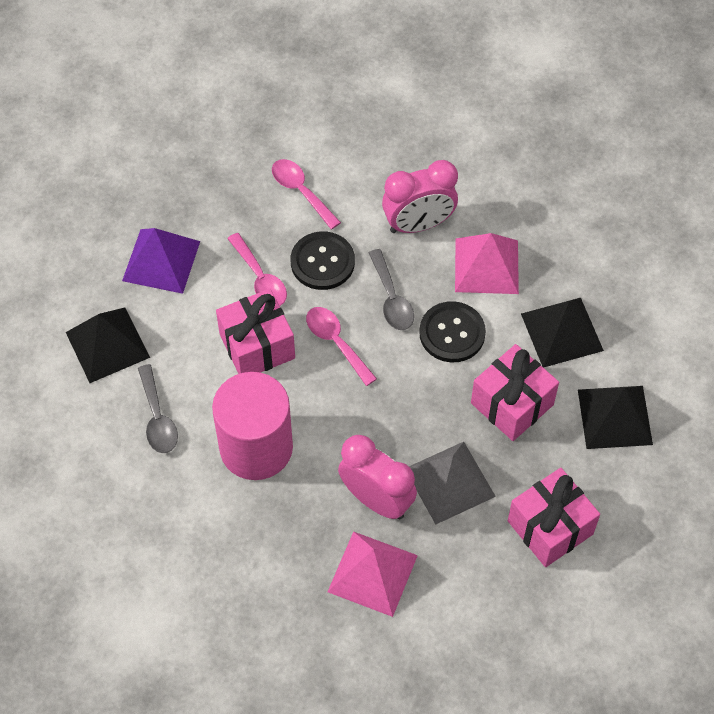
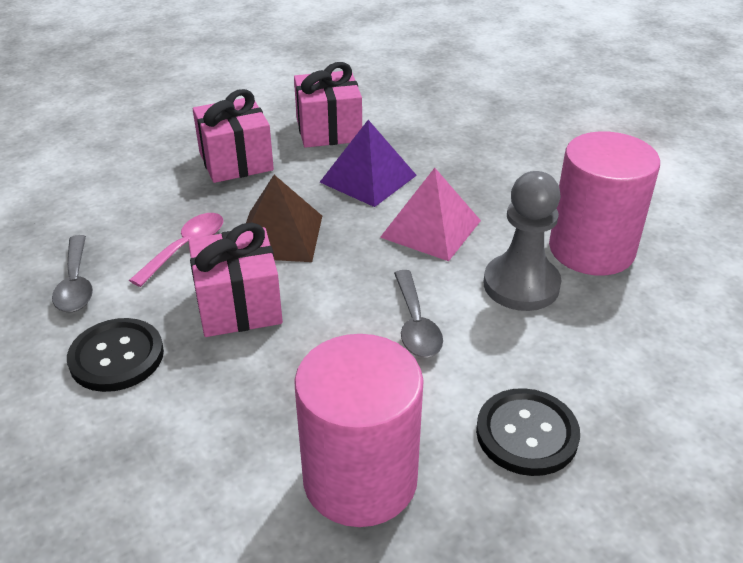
black pyramid: [66,308,150,383] [521,298,604,368] [578,386,653,449] = 3 -> none = 0
brown pyramid: none = 0 -> [246,175,322,262] = 1
grey pawn: none = 0 -> [484,171,561,311] = 1
grey pyramid: [409,442,496,525] = 1 -> none = 0
pink clock: [338,435,417,519] [382,160,458,233] = 2 -> none = 0
pink cylinder: [212,372,293,480] = 1 -> [294,334,424,527] [549,131,660,276] = 2
pink pyramid: [328,531,418,617] [455,233,519,294] = 2 -> [380,168,481,261] = 1
pink spoon: [227,233,287,306] [272,159,341,229] [306,307,377,386] = 3 -> [129,213,223,287] = 1

